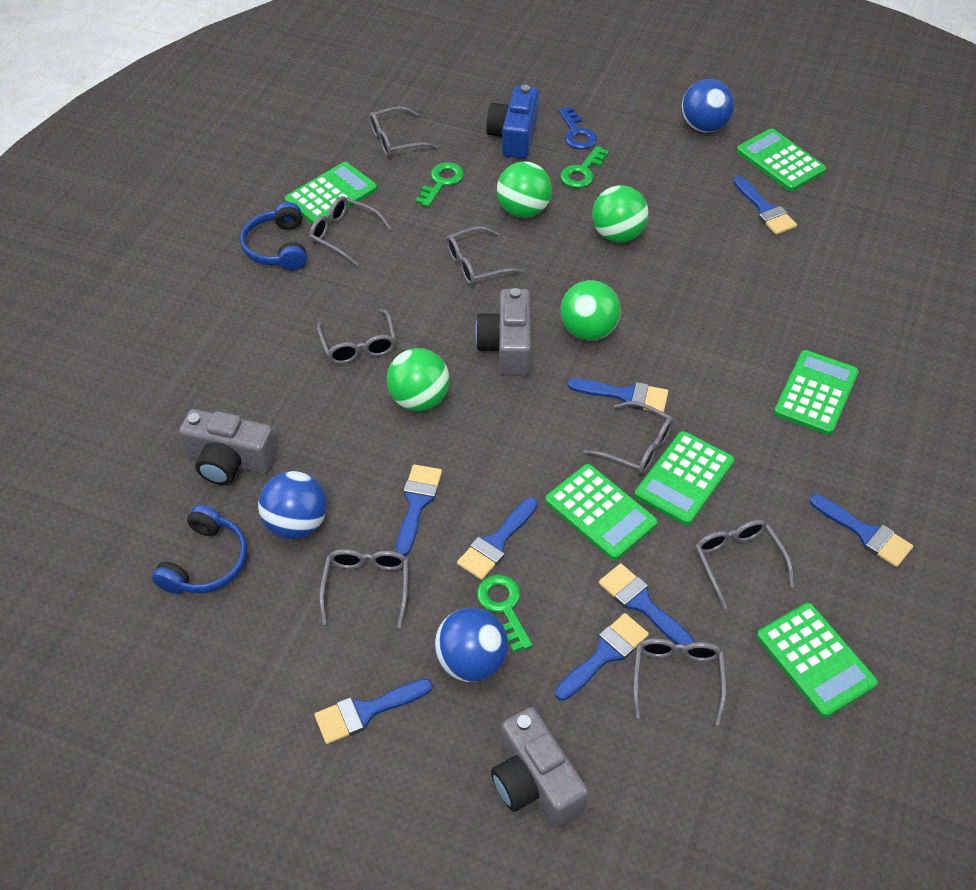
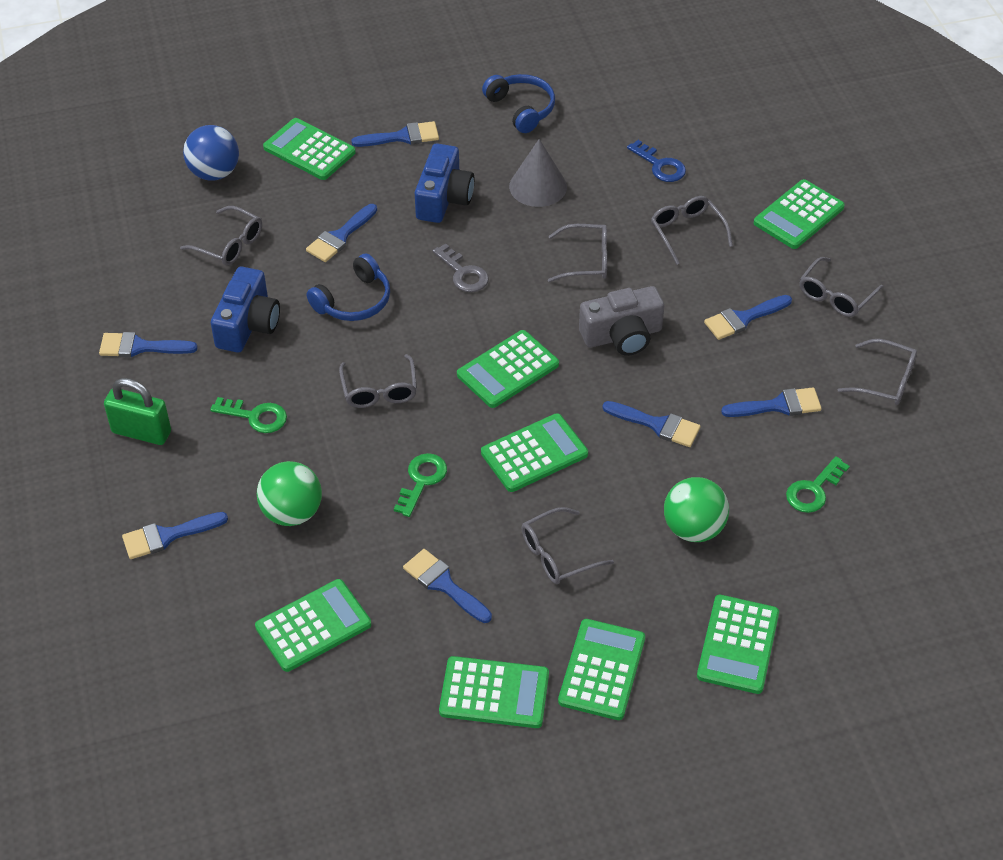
blue ball: [258,471,327,539] [435,607,508,682] [682,79,734,133] = 3 -> [183,125,239,181] = 1
blue camera: [486,85,539,159] = 1 -> [211,267,280,353] [415,143,474,223] = 2
green ball: [387,348,450,411] [497,161,552,218] [560,280,621,341] [592,185,648,243] = 4 -> [257,461,322,526] [664,477,729,542] = 2
green calculator: [285,162,377,224] [545,464,658,560] [634,431,734,525] [736,128,826,191] [757,603,878,718] [774,350,859,435] = 6 -> [255,579,371,672] [263,118,356,180] [439,656,549,728] [457,330,559,408] [481,413,588,492] [558,619,645,720] [697,595,779,694] [753,179,845,249] = 8
green padlock: none = 0 -> [104,378,171,445] = 1
grey camera: [179,409,277,485] [475,288,531,375] [491,707,588,827] = 3 -> [579,286,664,356] = 1
grey cone: none = 0 -> [509,139,567,207] = 1
grey glasses: [309,196,392,266] [317,309,396,364] [319,549,408,628] [369,106,438,157] [446,226,524,285] [583,401,674,475] [633,638,726,726] [696,520,794,610] = 8 -> [180,206,262,265] [339,354,417,408] [521,507,614,584] [548,224,607,282] [651,196,733,265] [799,257,884,317] [838,339,917,405] = 7
grey key: none = 0 -> [433,244,489,292] = 1

